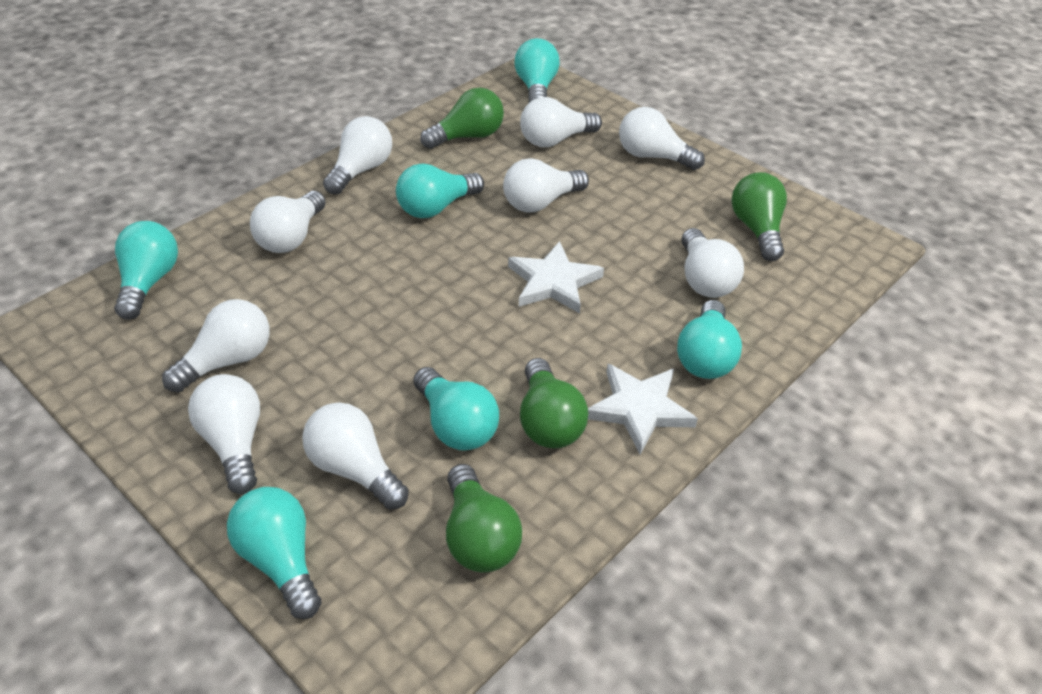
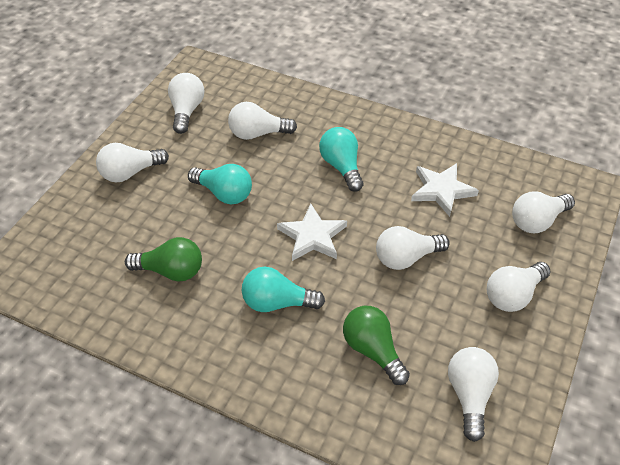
green light bulb: [420,88,504,149] [446,464,522,573] [520,358,588,448] [731,172,787,261] = 4 -> [125,237,202,282] [343,306,410,385] = 2
turquoise light bulb: [114,221,178,320] [227,487,321,619] [396,164,484,218] [413,367,499,451] [514,38,560,103] [677,300,742,379] = 6 -> [188,164,252,204] [242,267,325,312] [319,127,363,192] = 3
white light bulb: [162,299,270,392] [188,374,260,494] [250,191,326,253] [302,403,409,510] [323,116,392,195] [503,158,589,212] [520,97,602,147] [619,107,705,170] [681,228,744,298] = 9 -> [96,143,169,182] [168,73,204,134] [228,102,297,140] [376,226,450,270] [448,347,499,442] [487,262,551,312] [512,191,575,233] = 7

